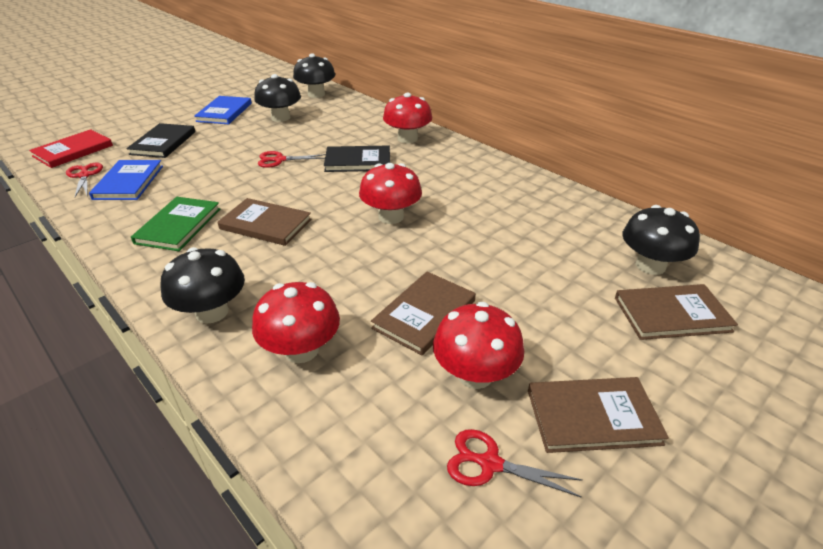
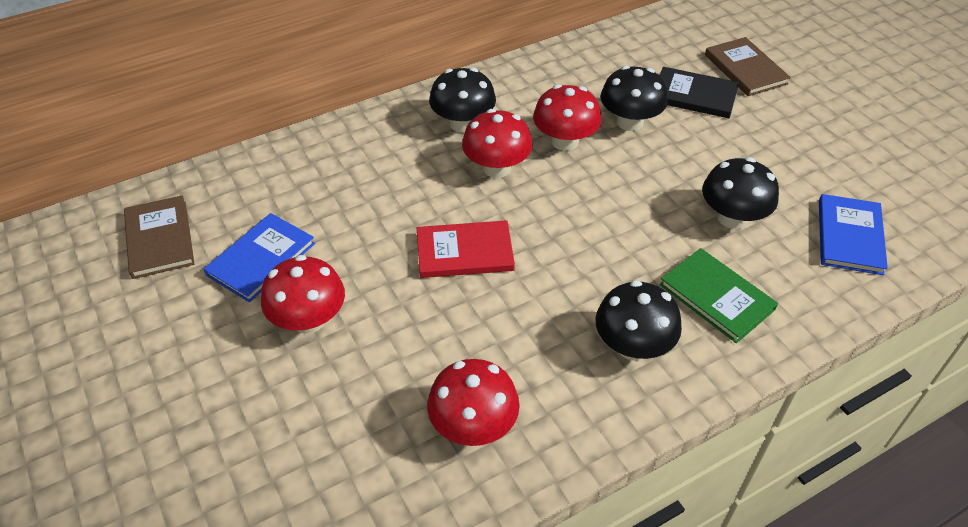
black book: [126,123,195,158] [324,145,390,172] = 2 -> [660,67,739,118] = 1
brown book: [218,198,312,246] [371,272,476,355] [528,377,669,453] [615,284,738,340] = 4 -> [124,195,195,279] [705,37,791,96] = 2
red scissors: [66,163,103,197] [258,151,325,168] [447,429,583,497] = 3 -> none = 0

